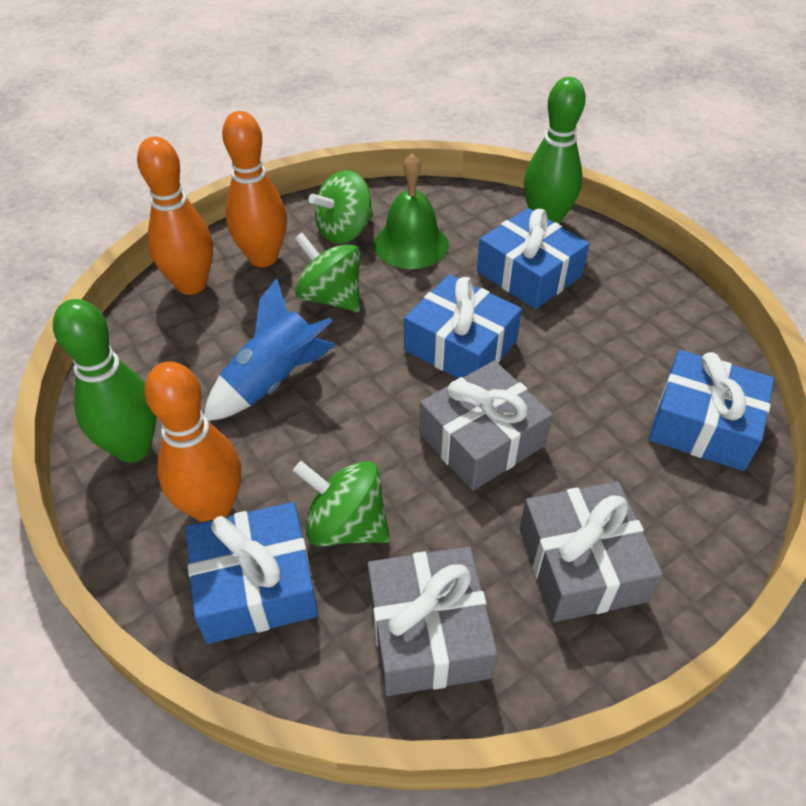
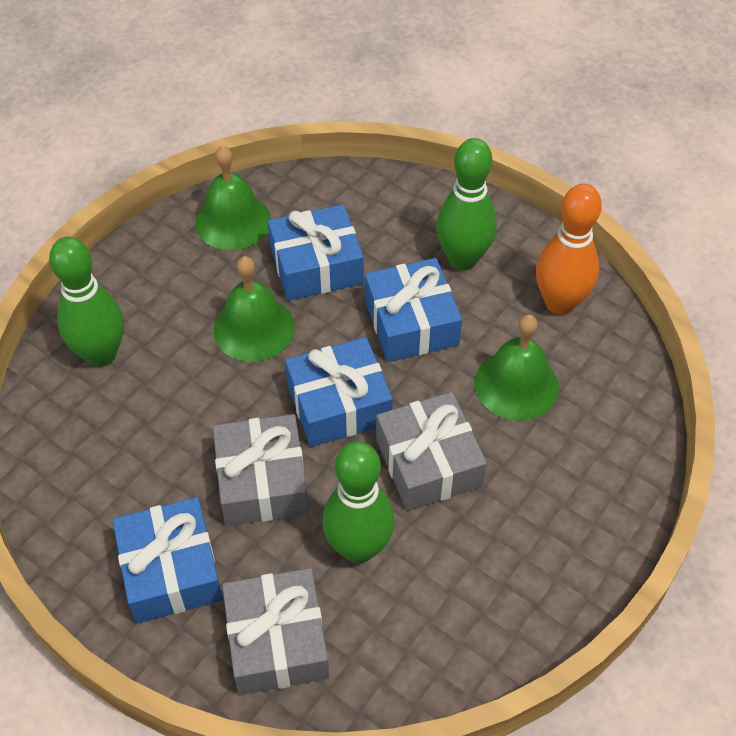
blue rocket: [204,278,336,421] = 1 -> none = 0
green bell: [374,154,449,269] = 1 -> [195,146,271,250] [214,256,295,362] [474,315,559,421] = 3
green bowling pin: [53,299,157,462] [524,77,586,224] = 2 -> [49,237,124,367] [322,441,395,563] [436,138,497,270] = 3
green spinning top: [293,461,390,547] [294,233,360,312] [309,170,373,244] = 3 -> none = 0
orange bowling pin: [137,137,213,295] [144,361,241,522] [222,111,287,267] = 3 -> [536,184,602,315] = 1

